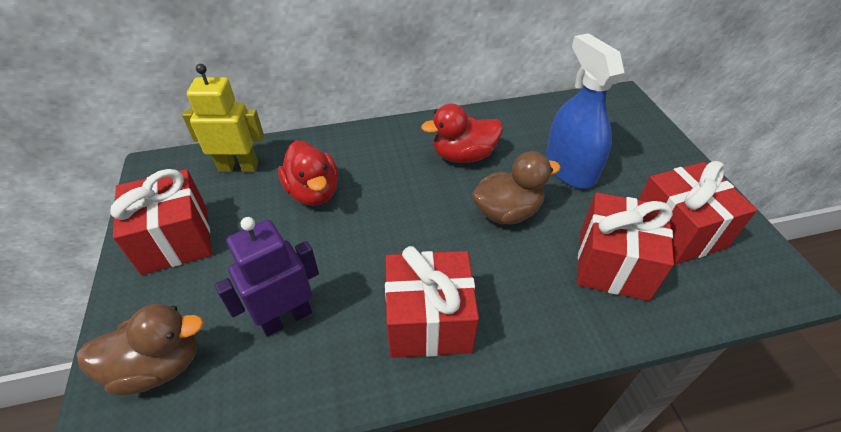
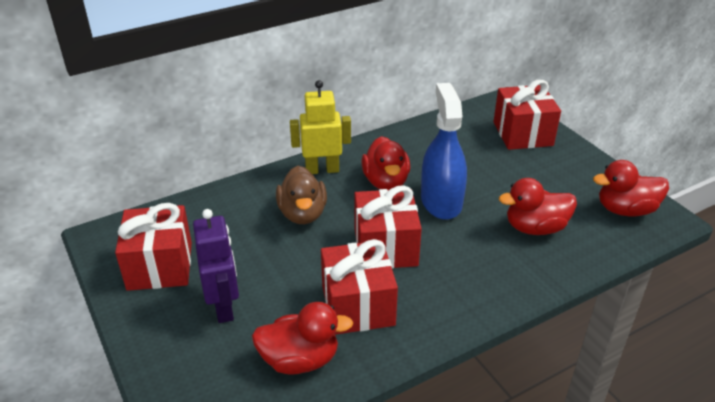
brown duck: [77,304,204,395] [472,151,561,224] = 2 -> [276,166,327,224] = 1
red duck: [278,140,338,206] [421,104,503,163] = 2 -> [252,302,353,374] [361,136,410,190] [499,178,577,235] [593,160,669,216] = 4

